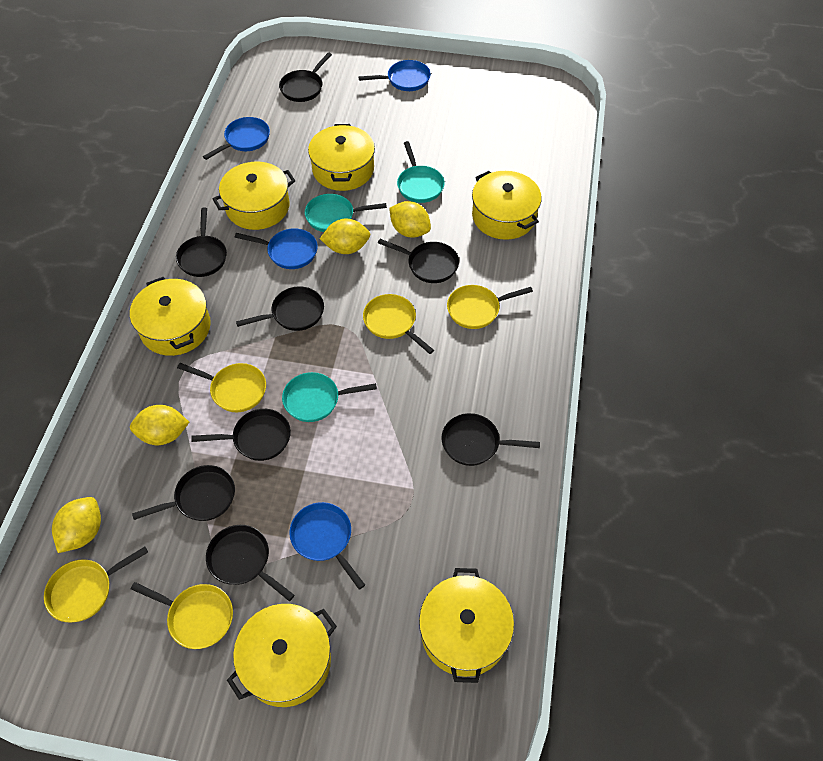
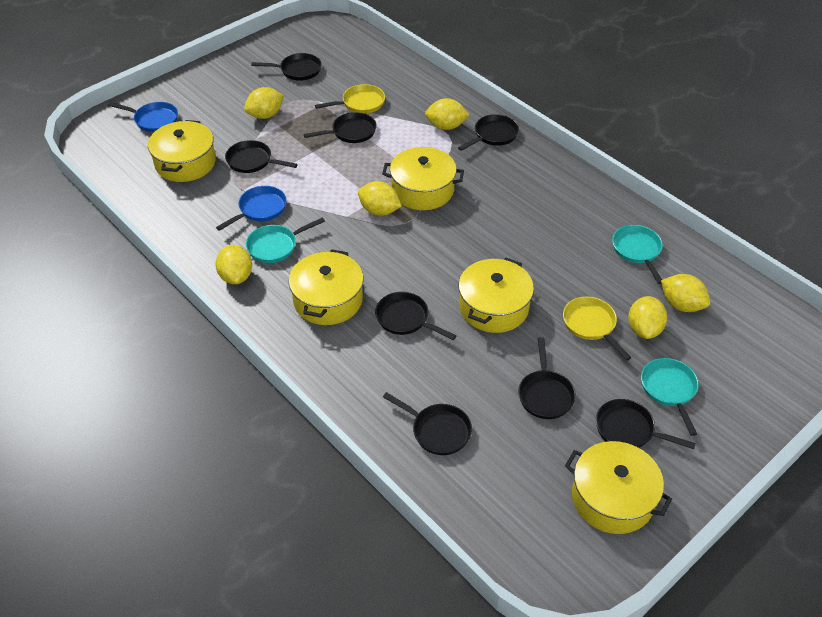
blue pan: [203,117,270,160] [235,228,318,269] [289,502,365,590] [358,60,431,91] = 4 -> [108,102,178,132] [216,186,287,231] = 2
yellow lemon: [52,497,101,553] [130,405,189,445] [320,219,370,254] [389,201,431,237] = 4 -> [215,245,252,284] [244,87,284,119] [358,181,402,216] [425,98,470,130] [628,296,667,339] [661,274,710,312] = 6
yellow pan: [44,547,148,622] [131,582,233,649] [177,363,266,412] [363,294,434,354] [447,285,533,329] = 5 -> [315,84,385,114] [563,297,632,361] = 2
yellow pot: [130,277,211,356] [212,162,295,230] [227,604,337,707] [308,124,375,191] [419,568,514,683] [472,171,542,240] = 6 -> [148,120,216,182] [289,249,363,325] [382,147,464,210] [458,258,534,333] [565,441,672,534] = 5

